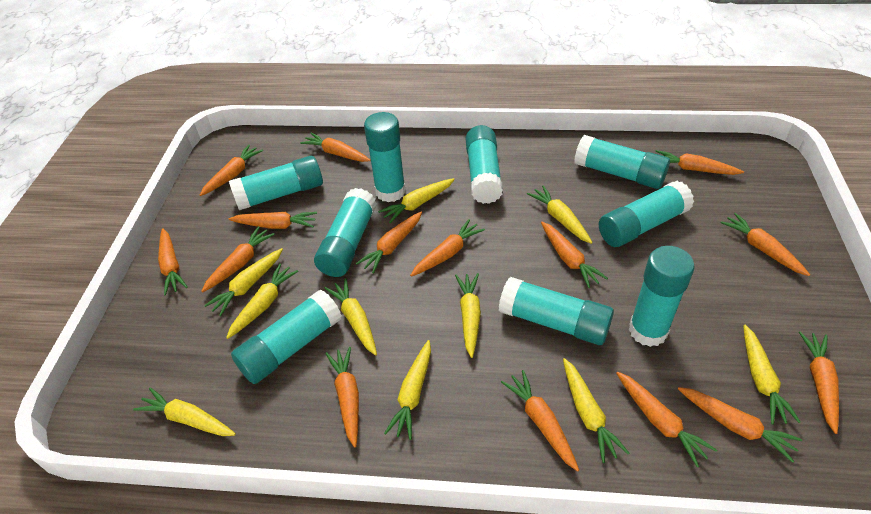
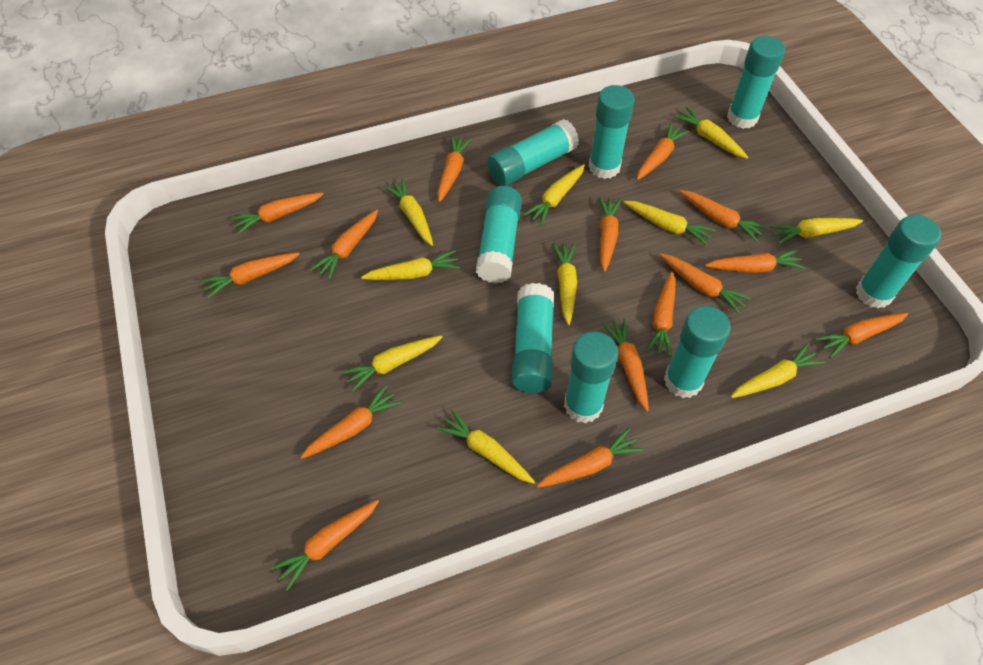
turquoise glue stick: [229,156,323,210] [231,289,342,384] [314,188,377,277] [364,112,406,202] [466,125,503,204] [499,277,614,345] [574,135,670,189] [599,181,694,247] [629,246,695,347] = 9 -> [476,186,522,283] [487,119,579,186] [511,283,554,393] [564,332,618,423] [589,85,635,179] [664,306,731,398] [727,36,785,129] [856,215,941,309] = 8

